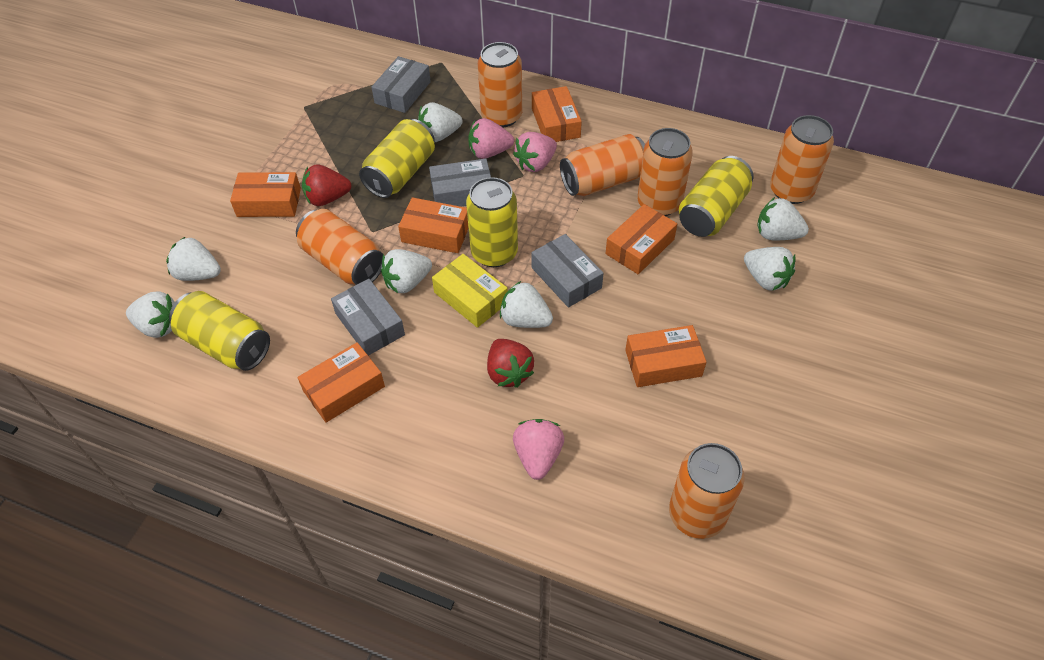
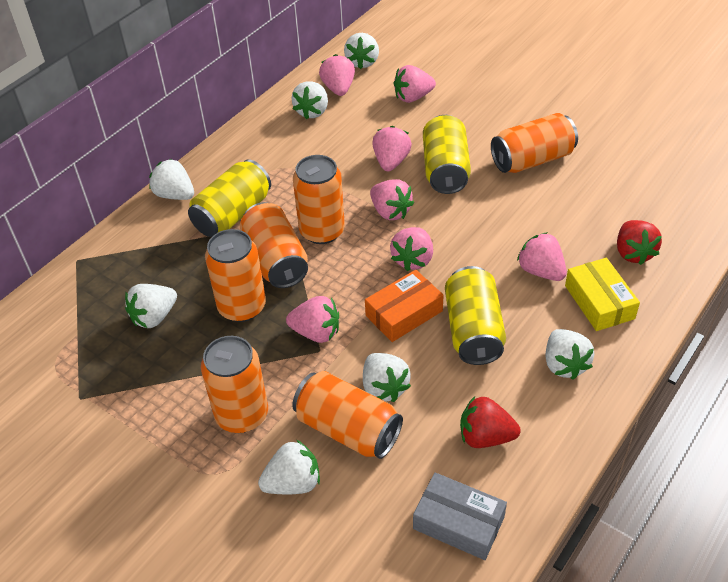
grey box: [331,279,405,356] [372,56,431,113] [429,158,491,207] [531,234,604,308] = 4 -> [413,472,507,560] = 1
orange box: [230,172,301,217] [297,342,385,423] [398,197,469,253] [532,86,582,142] [606,204,677,274] [625,325,706,387] = 6 -> [365,270,444,342] = 1
pink strawberry: [468,118,514,159] [513,132,557,172] [513,419,564,480] = 3 -> [286,296,339,343] [319,54,355,96] [370,179,414,220] [372,126,412,171] [390,227,433,271] [394,65,436,103] [517,232,567,281] = 7
yellow can: [169,291,270,371] [359,119,435,198] [466,177,518,267] [679,156,754,237] = 4 -> [188,159,271,237] [423,115,471,194] [445,266,506,365] = 3

